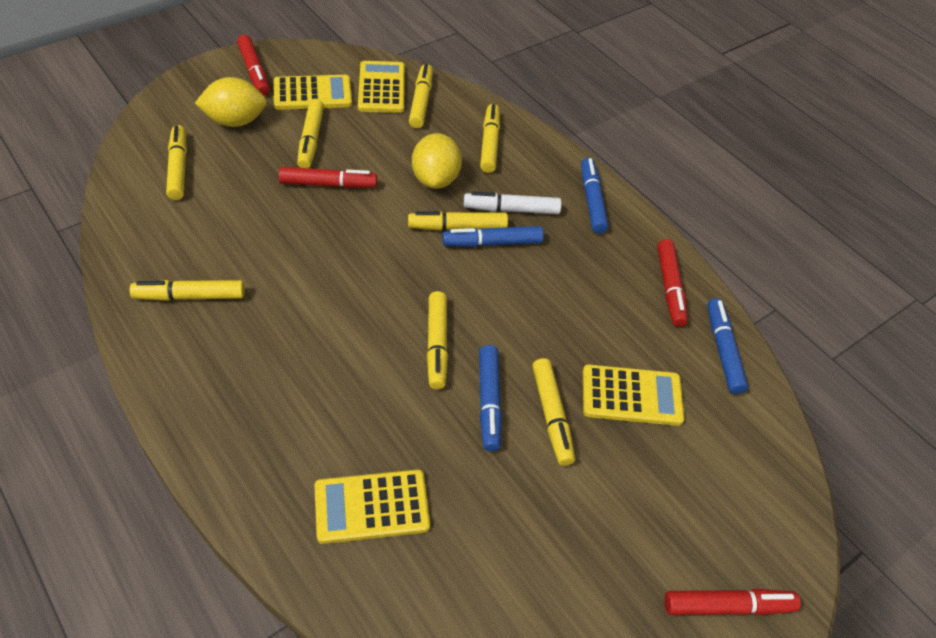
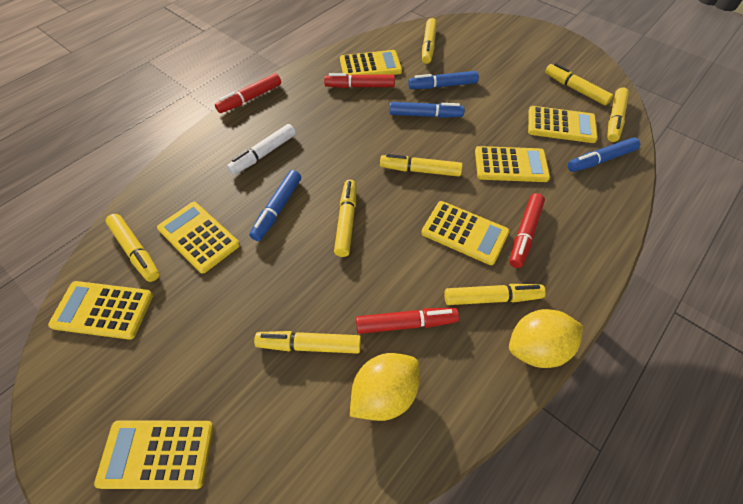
yellow calculator: [274,75,352,110] [314,470,430,544] [358,61,405,113] [583,364,685,426] = 4 -> [48,281,153,339] [94,421,214,489] [157,202,240,273] [340,50,402,75] [421,201,509,265] [475,146,550,182] [528,106,598,143] = 7

